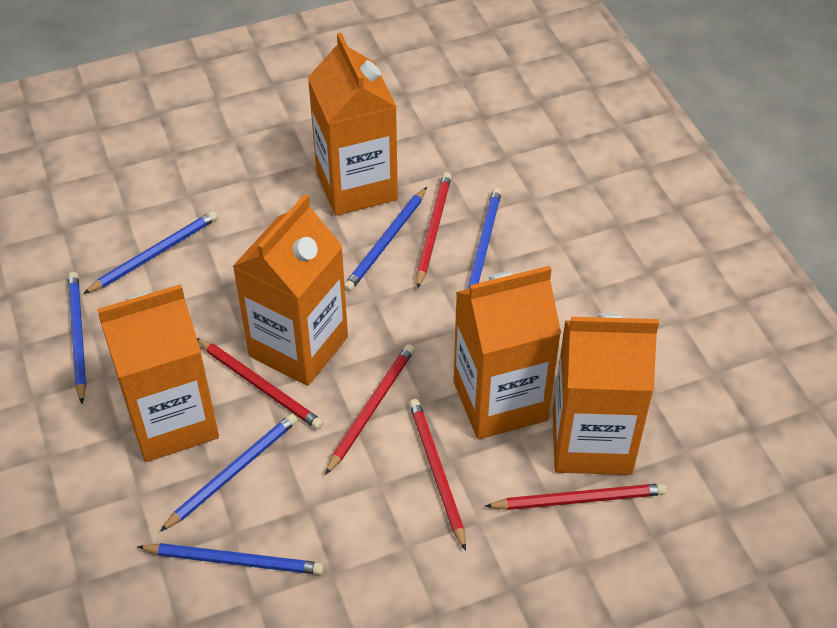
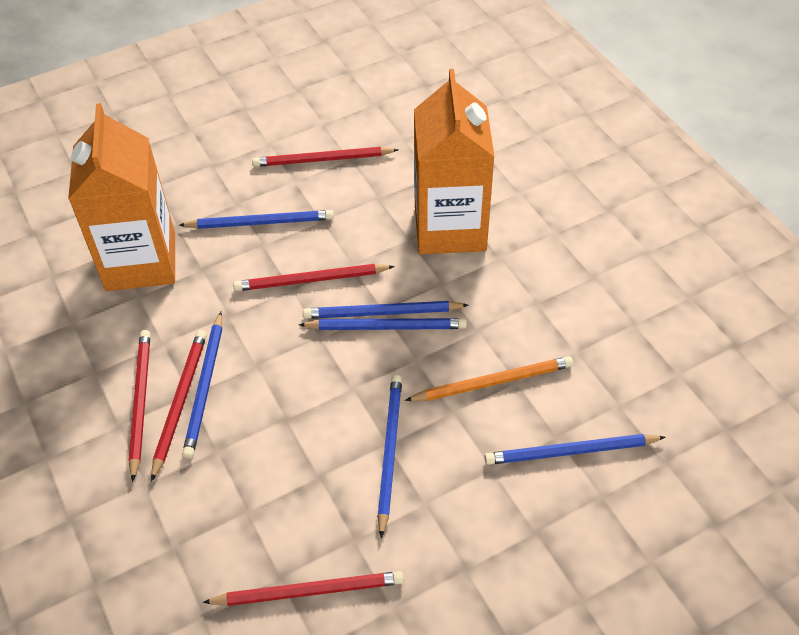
orange carton: [97,284,219,462] [232,194,348,386] [308,33,398,216] [453,266,561,439] [553,313,659,475] = 5 -> [68,103,175,291] [414,69,495,254] = 2
orange pencil: none = 0 -> [405,356,573,401] = 1

